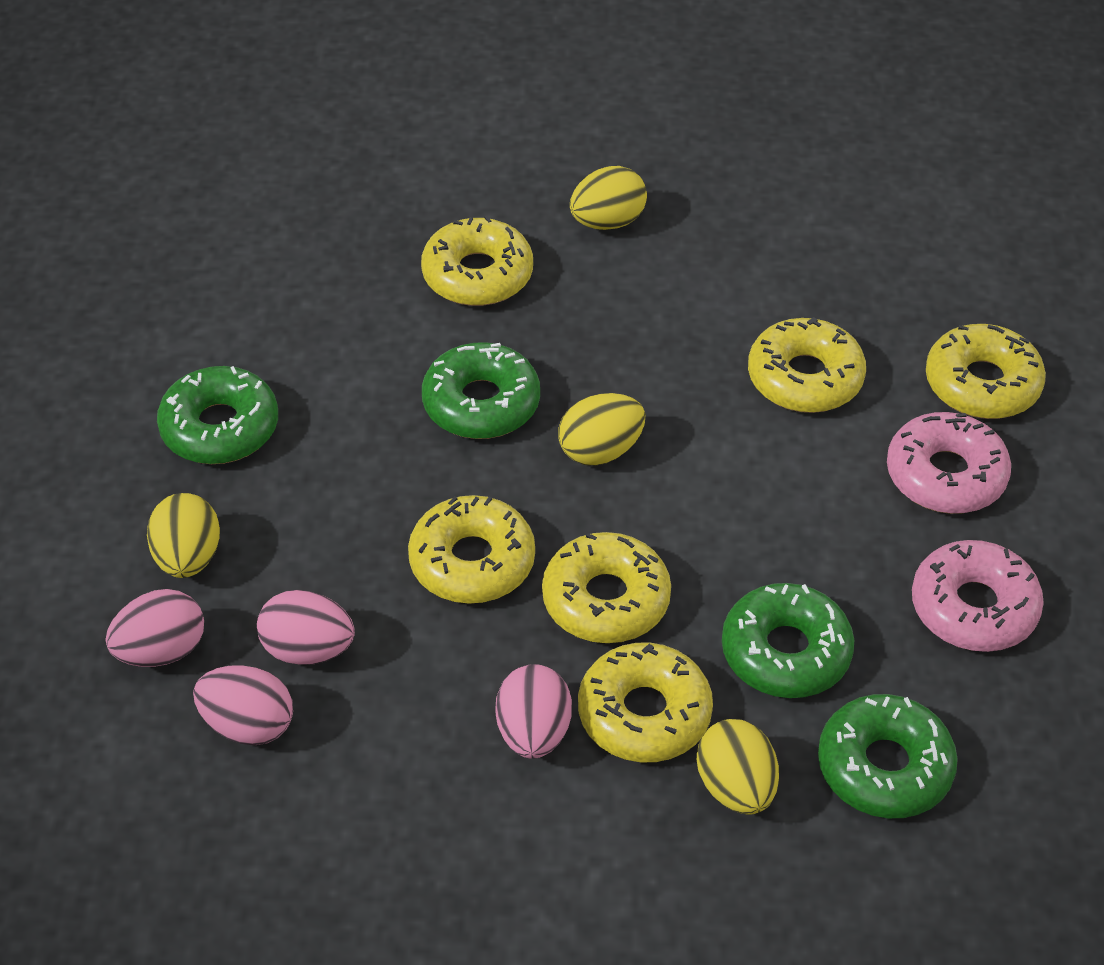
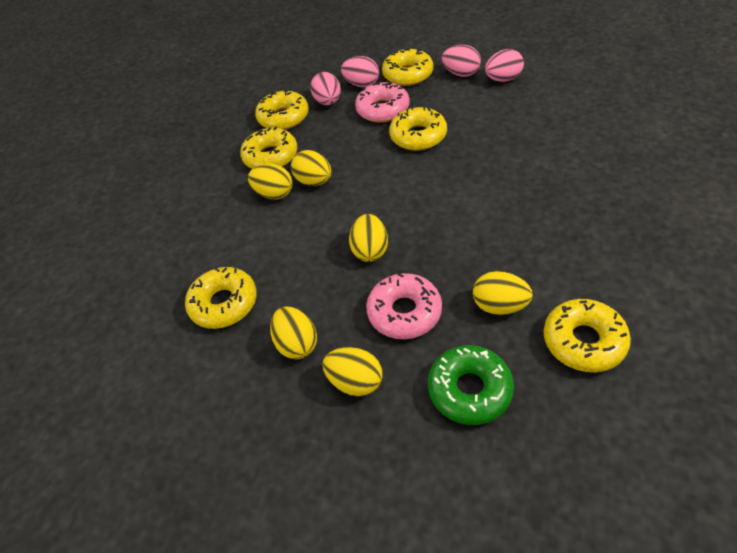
green donut: [157,366,278,464] [422,342,540,439] [722,583,854,698] [818,694,958,818] = 4 -> [428,345,514,425] = 1
yellow egg: [147,493,220,578] [558,393,645,466] [570,166,647,230] [697,719,779,815] = 4 -> [248,164,292,199] [270,306,317,359] [291,150,331,186] [323,347,383,397] [349,214,388,262] [473,271,533,315] = 6

